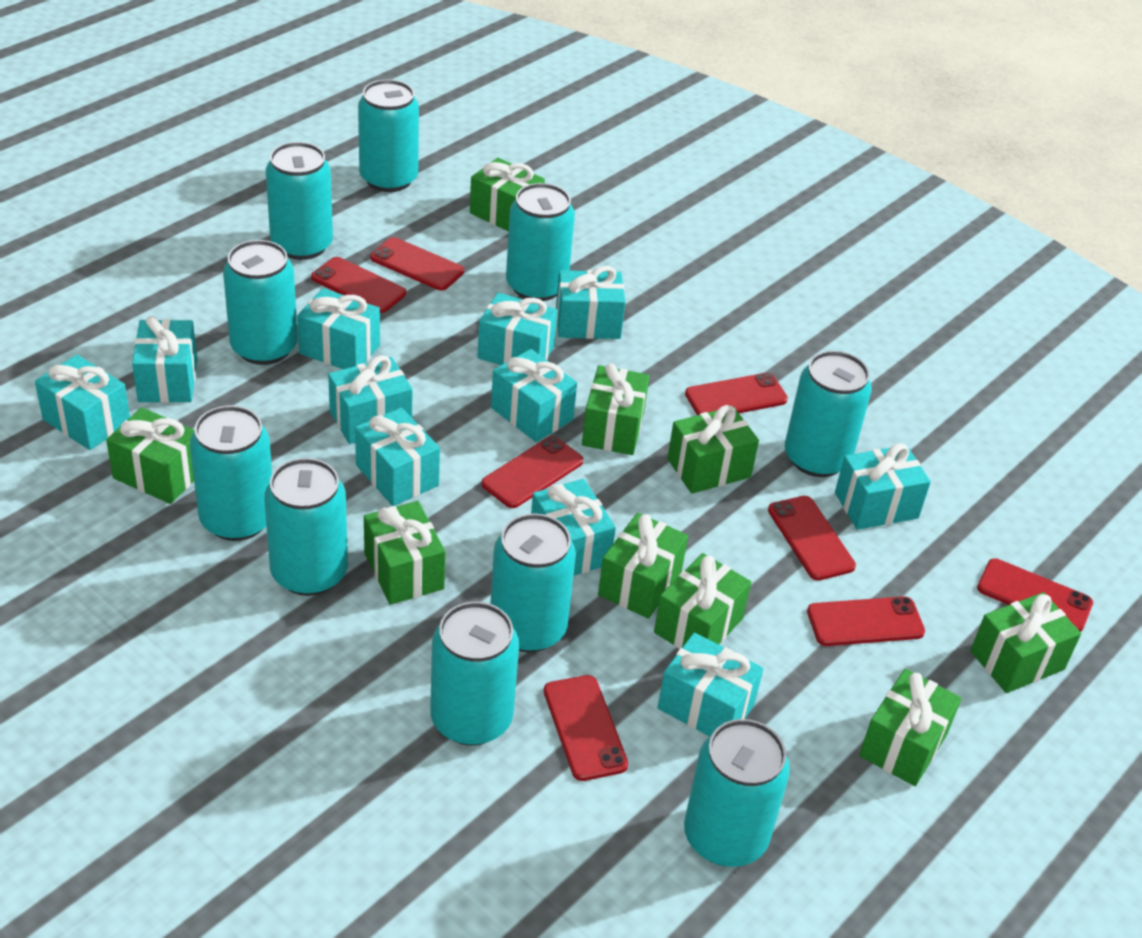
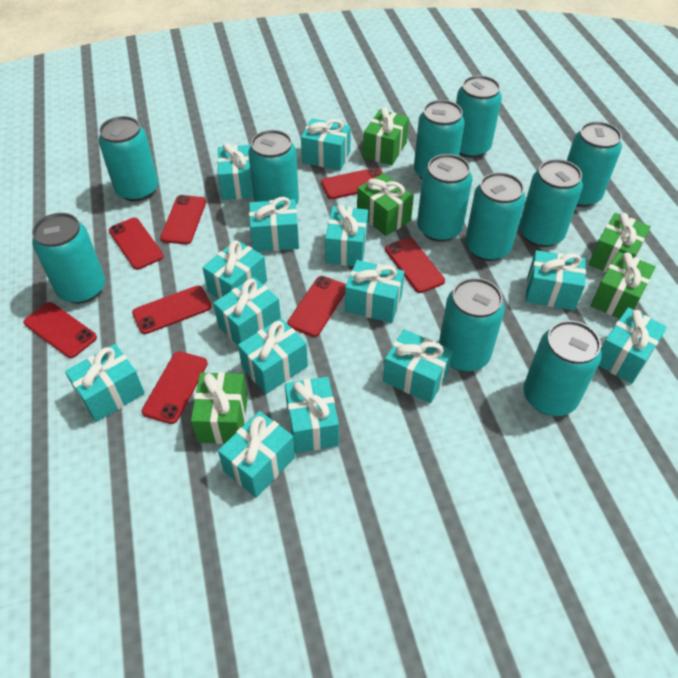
green gift: [106,407,195,504] [364,501,446,605] [470,158,545,232] [582,364,649,455] [598,513,688,619] [654,553,751,649] [667,405,759,494] [859,669,962,786] [970,592,1081,693] = 9 -> [191,372,248,444] [357,173,414,236] [363,107,409,166] [589,213,651,273] [591,251,656,319] = 5
turquoise can: [190,405,272,541] [223,240,298,365] [264,458,348,596] [266,142,333,260] [358,79,419,192] [430,602,519,746] [490,514,576,652] [506,183,575,301] [684,719,790,867] [785,351,872,477] = 10 -> [32,213,105,304] [99,116,158,202] [248,130,299,205] [414,100,465,179] [417,154,472,242] [439,278,505,372] [456,75,502,158] [465,172,526,261] [519,159,583,247] [523,320,602,416] [567,121,622,207] = 11
turquoise gift: [35,355,130,450] [132,316,197,403] [297,288,380,369] [328,355,412,444] [355,408,440,506] [477,293,557,365] [491,349,577,442] [531,479,616,575] [556,266,625,339] [657,633,763,736] [835,443,931,530] = 11 -> [65,344,145,422] [202,240,267,299] [213,277,281,345] [217,143,254,200] [218,411,295,498] [238,318,308,394] [249,197,299,252] [285,377,339,453] [301,118,351,171] [325,204,368,266] [345,260,405,323] [383,329,453,403] [525,250,586,310] [599,307,667,384] = 14

